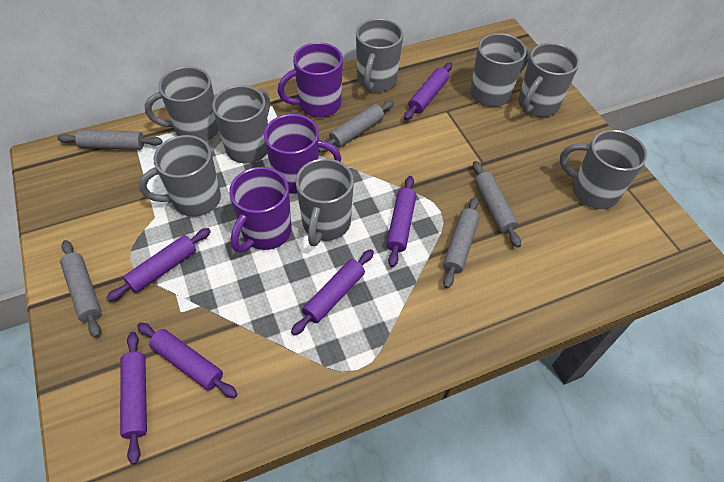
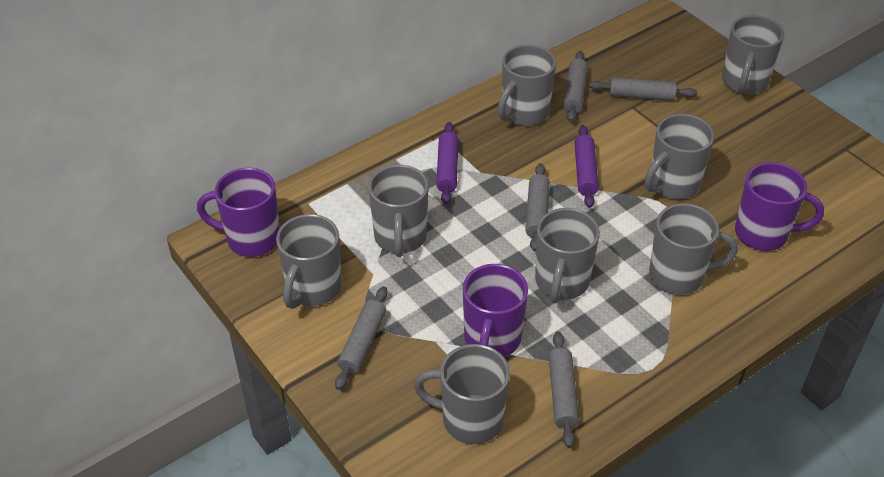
purple rolling pin: [106,228,211,302] [120,332,147,465] [137,323,237,398] [291,249,374,336] [386,176,416,267] [404,62,452,120] = 6 -> [436,122,459,204] [574,125,599,208] = 2

